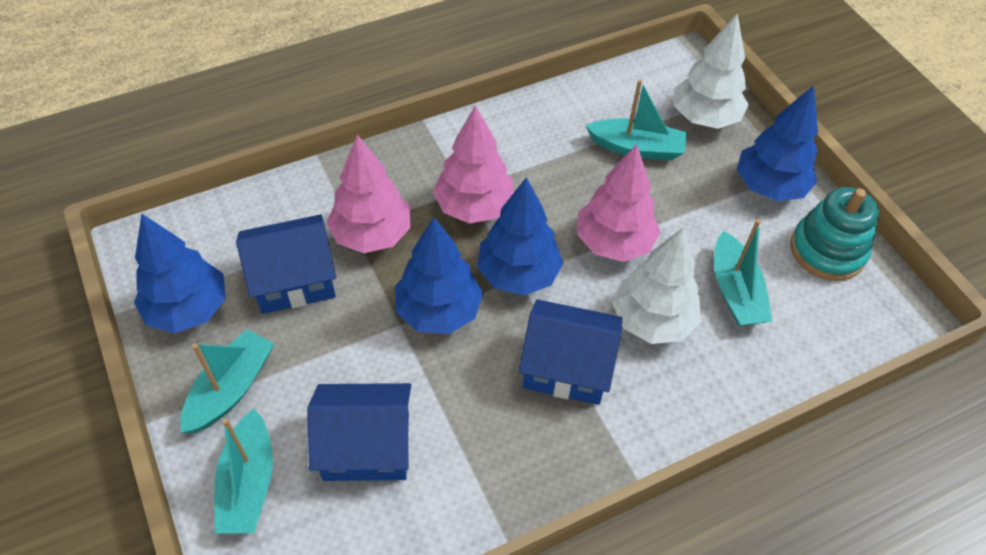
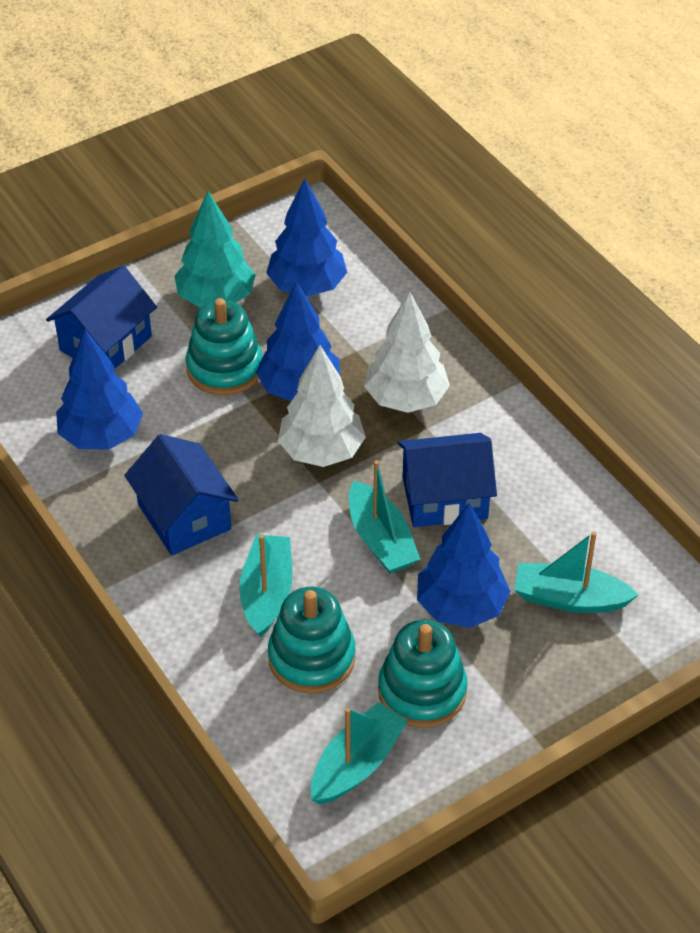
pink tree: [327,135,411,253] [433,106,514,223] [577,144,661,262] = 3 -> none = 0
turquoise stacking toy: [790,187,879,281] = 1 -> [186,298,263,396] [268,587,356,694] [378,620,467,728] = 3
turquoise tree: none = 0 -> [174,191,256,308] = 1

